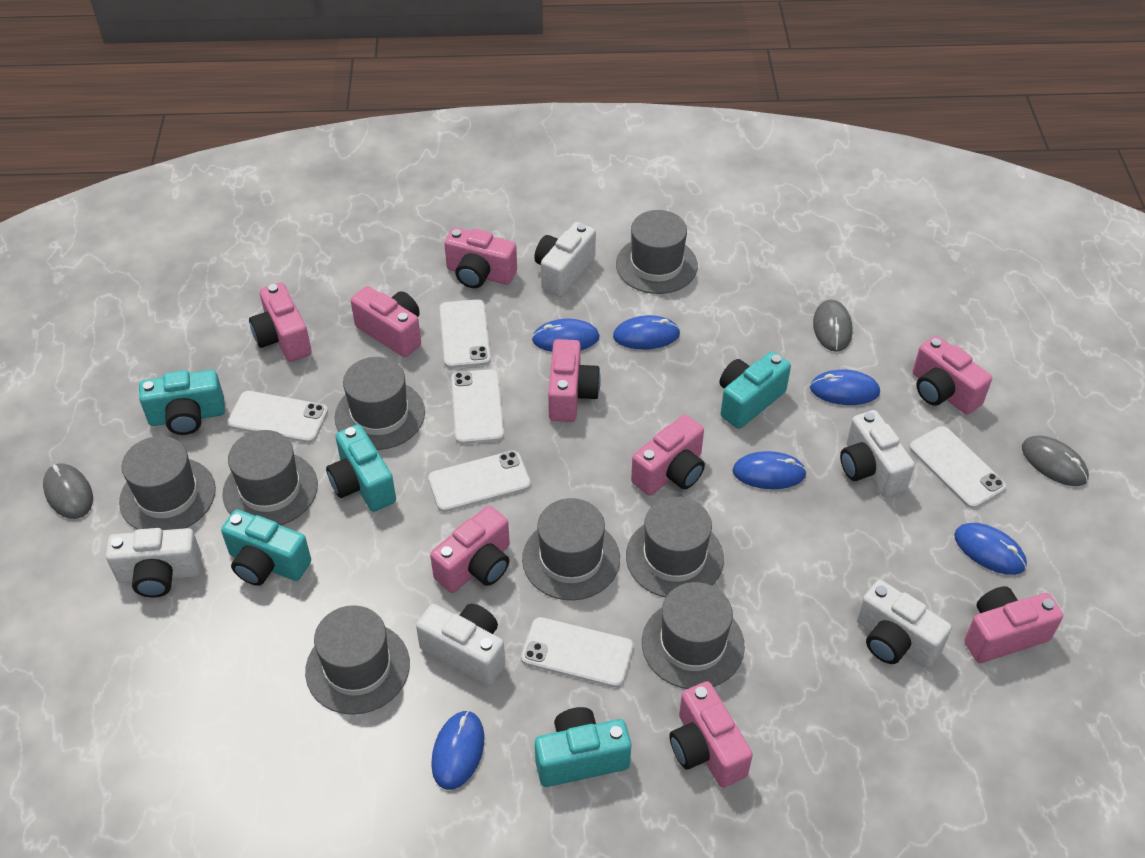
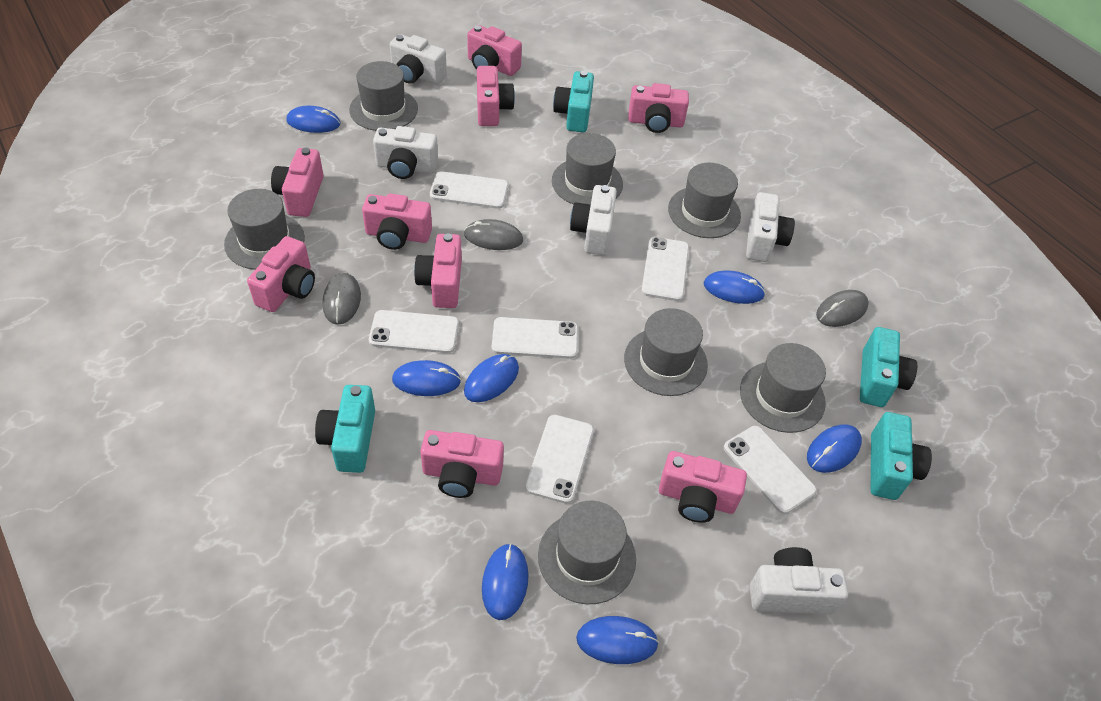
blue mouse: [431,711,484,790] [532,319,600,352] [613,315,680,350] [732,451,807,489] [810,370,880,405] [954,523,1027,575] = 6 -> [286,106,340,133] [392,360,461,396] [464,354,519,402] [482,544,528,620] [576,616,659,664] [704,271,766,304] [807,424,862,473] = 7
grey hat: [119,436,216,530] [222,430,318,525] [305,605,410,715] [335,357,425,450] [522,498,620,600] [616,210,698,294] [626,497,724,597] [642,582,745,689] = 8 -> [224,189,305,270] [349,61,418,131] [538,501,636,604] [552,133,623,205] [624,308,708,396] [668,163,741,238] [740,343,826,433] = 7
turquoise camera: [139,370,225,435] [221,509,311,586] [326,424,396,512] [535,707,631,787] [720,351,791,429] = 5 -> [315,385,375,473] [553,71,594,132] [860,327,917,407] [871,412,932,500] = 4

